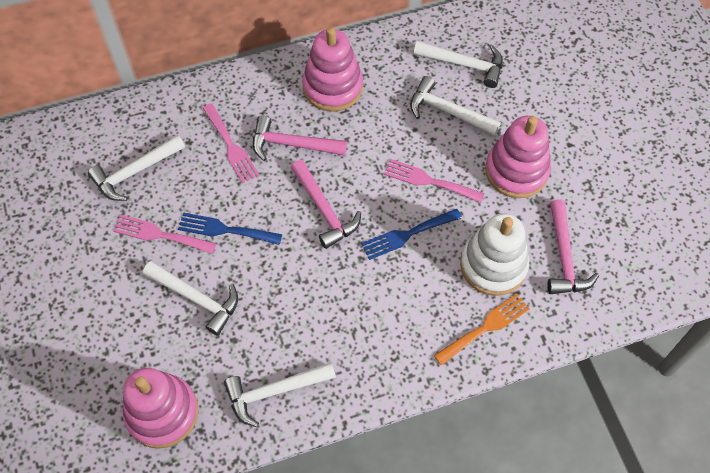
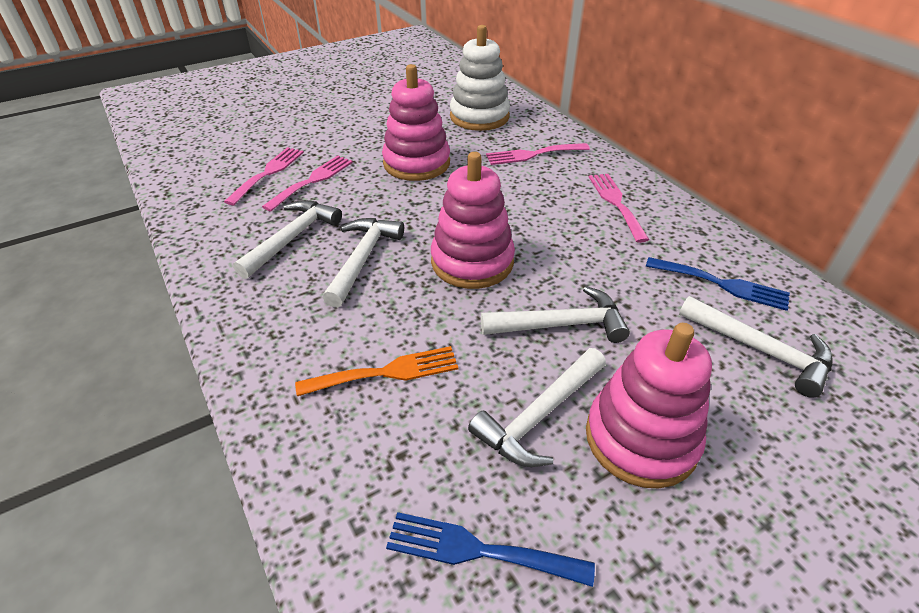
pink fork: [113,215,216,254] [203,103,259,183] [384,159,485,203] = 3 -> [224,147,304,205] [262,155,353,212] [486,143,590,165] [589,174,649,243] = 4
pink hammer: [253,115,347,161] [291,160,361,249] [547,199,599,294] = 3 -> none = 0

